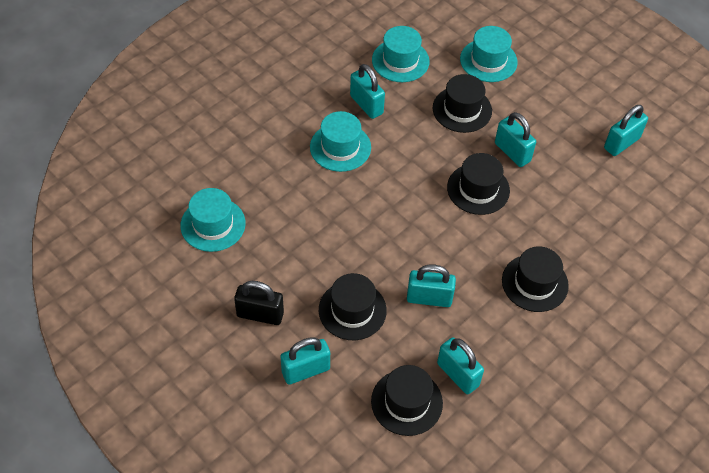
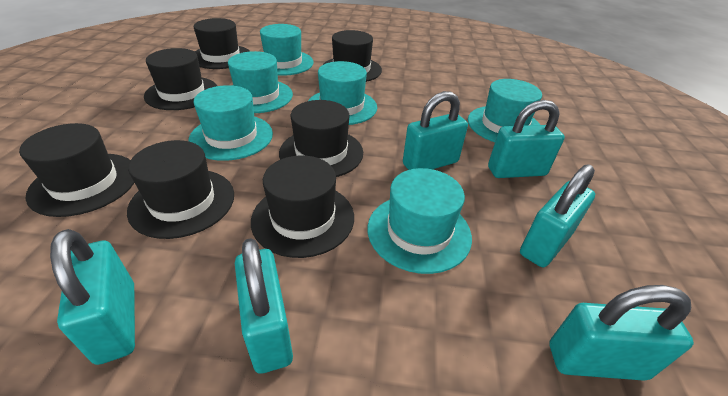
black hat: [319,273,387,340] [371,365,443,436] [433,74,492,133] [447,153,510,215] [502,246,569,312] = 5 -> [19,123,134,217] [127,140,234,239] [144,48,217,110] [194,18,250,69] [251,155,354,258] [279,100,363,177] [323,30,382,82] = 7
black padlock: [234,281,284,325] = 1 -> none = 0
turquoise hat: [180,188,246,252] [310,111,371,172] [372,26,429,82] [460,26,518,82] = 4 -> [188,85,273,161] [228,51,293,113] [260,24,314,76] [308,61,377,125] [367,168,472,274] [468,79,542,142] = 6

